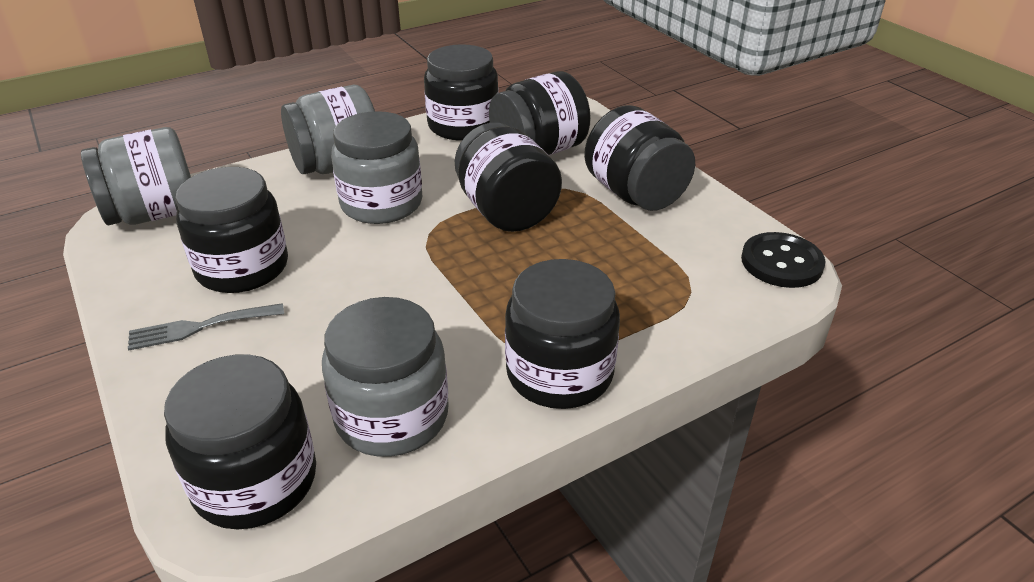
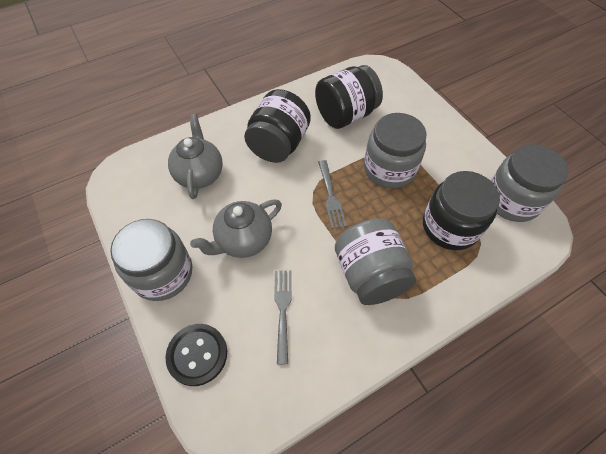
black jar: [164,354,316,530] [175,167,288,293] [424,44,498,140] [455,123,562,232] [489,71,591,155] [505,259,620,409] [584,105,695,211] = 7 -> [244,89,311,163] [315,65,383,129] [423,171,500,250] = 3
grey fork: [128,303,284,351] = 1 -> [274,270,292,364] [318,160,347,229] = 2
grey teapot: none = 0 -> [168,114,223,199] [190,199,282,258] = 2

